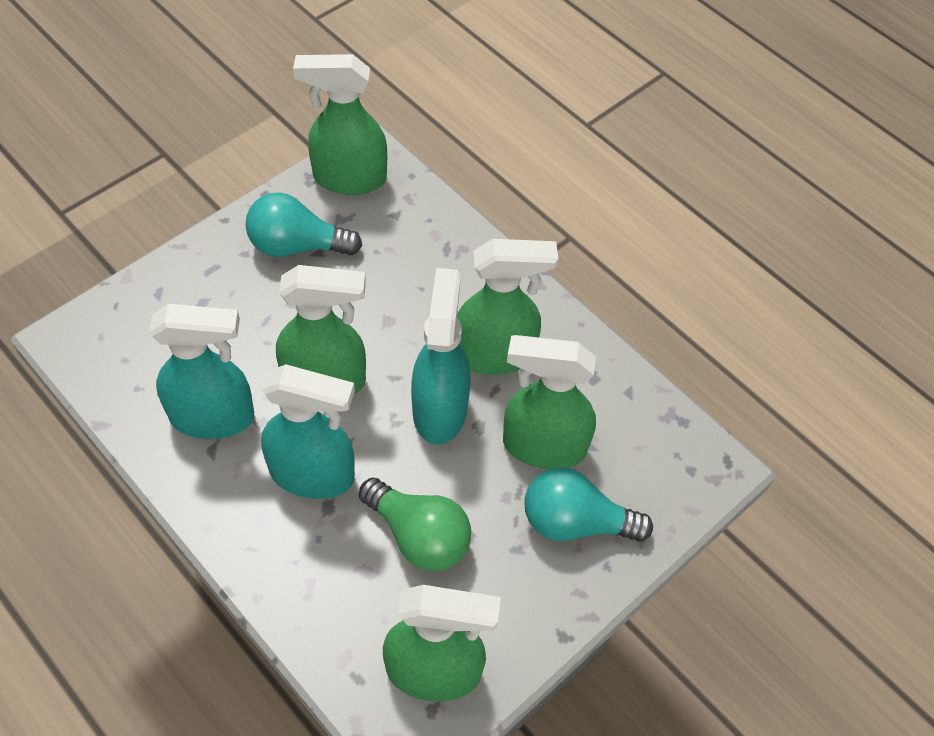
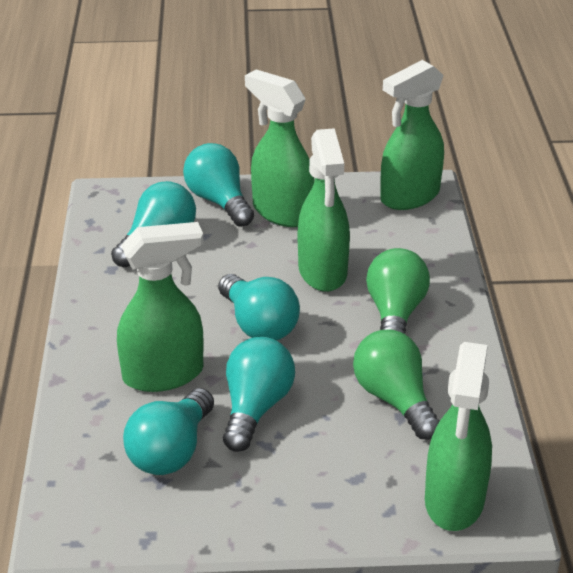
green light bulb: [359,477,471,571] = 1 -> [353,329,440,440] [366,248,430,334] = 2
turquoise light bulb: [245,192,362,257] [524,467,653,542] = 2 -> [111,181,196,267] [123,388,214,475] [183,143,254,227] [218,274,300,340] [223,337,295,452] = 5
turquoise spray bottle: [149,304,254,439] [261,364,355,499] [411,268,471,444] = 3 -> none = 0

